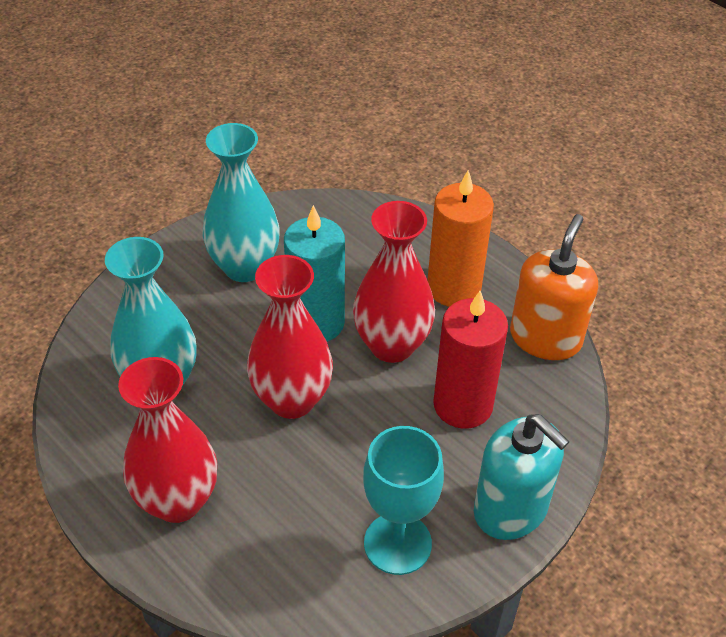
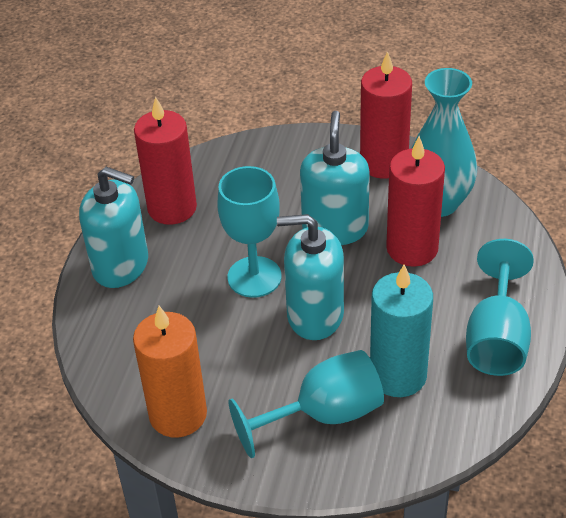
orange soap dispenser: [510,214,598,360] = 1 -> none = 0
red candle: [433,291,508,429] = 1 -> [134,97,197,225] [360,51,412,179] [386,136,445,267] = 3
red vase: [118,357,217,523] [247,255,333,419] [353,201,435,363] = 3 -> none = 0
turquoise goblet: [363,426,444,575] = 1 -> [217,166,281,298] [229,350,384,458] [466,239,534,376] = 3
turquoise soap dispenser: [474,414,570,540] = 1 -> [79,167,148,288] [277,214,344,340] [300,111,370,245] = 3
turquoise vase: [105,237,196,389] [202,123,280,282] = 2 -> [411,68,477,217] = 1

